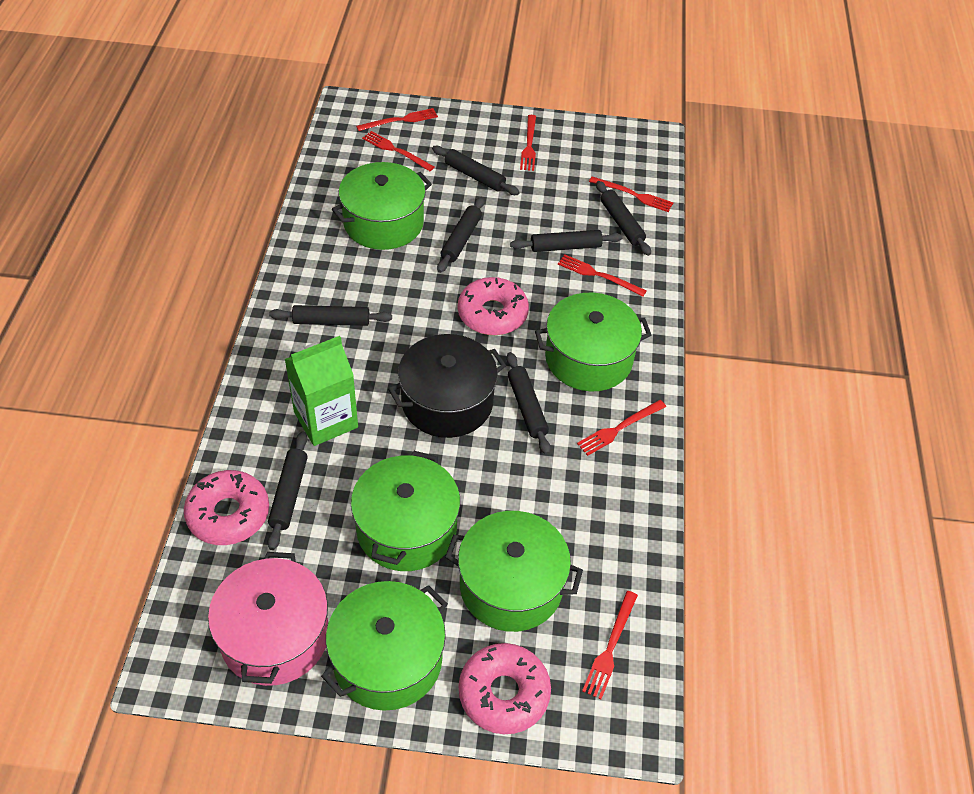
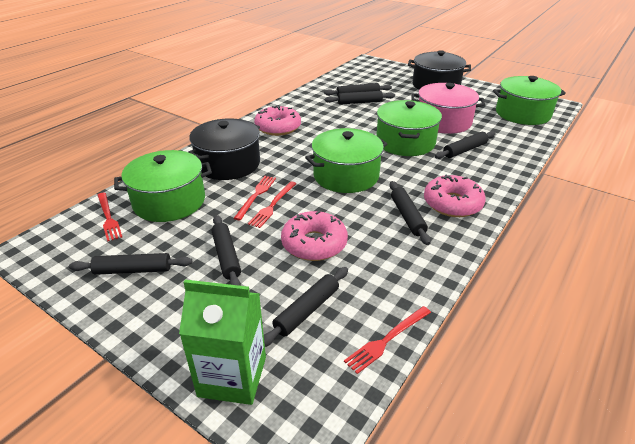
black pot: [388,334,506,438] = 1 -> [188,118,260,180] [408,50,471,90] = 2
green pot: [321,581,448,711] [332,162,432,250] [351,451,460,571] [445,511,583,632] [535,293,651,392] = 5 -> [114,150,212,222] [305,128,387,193] [376,100,442,156] [493,76,566,125] = 4
red fork: [356,108,438,131] [362,131,434,171] [520,115,536,171] [558,254,646,296] [577,400,666,456] [582,591,638,699] [589,176,673,212] = 7 -> [98,192,122,242] [234,176,276,221] [248,181,296,228] [344,306,431,374] = 4

